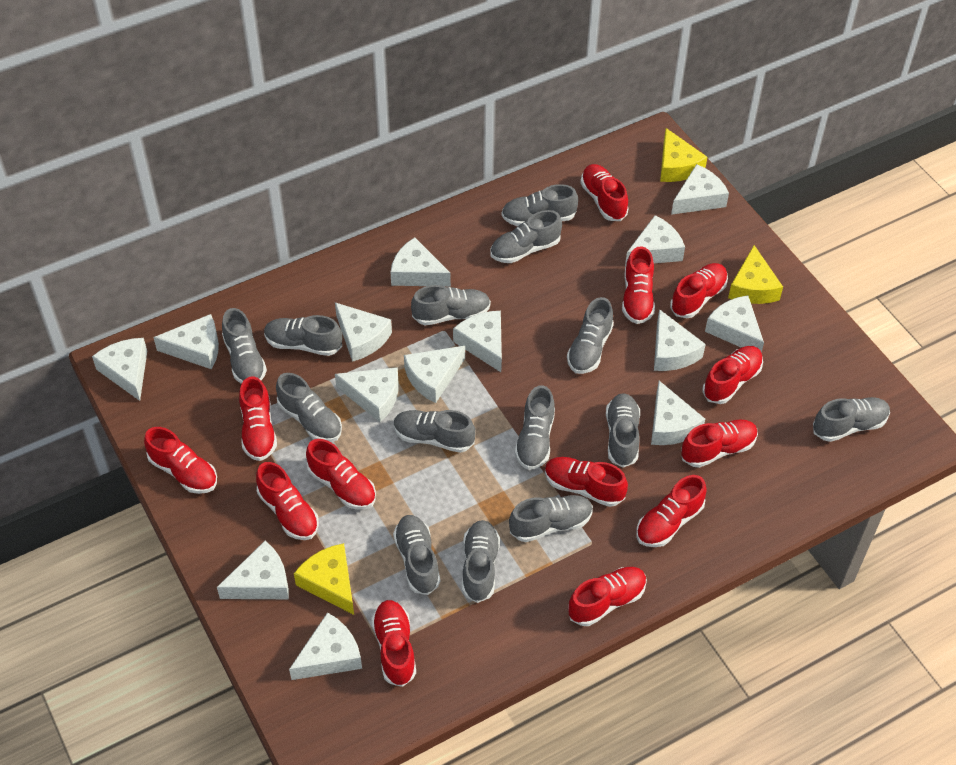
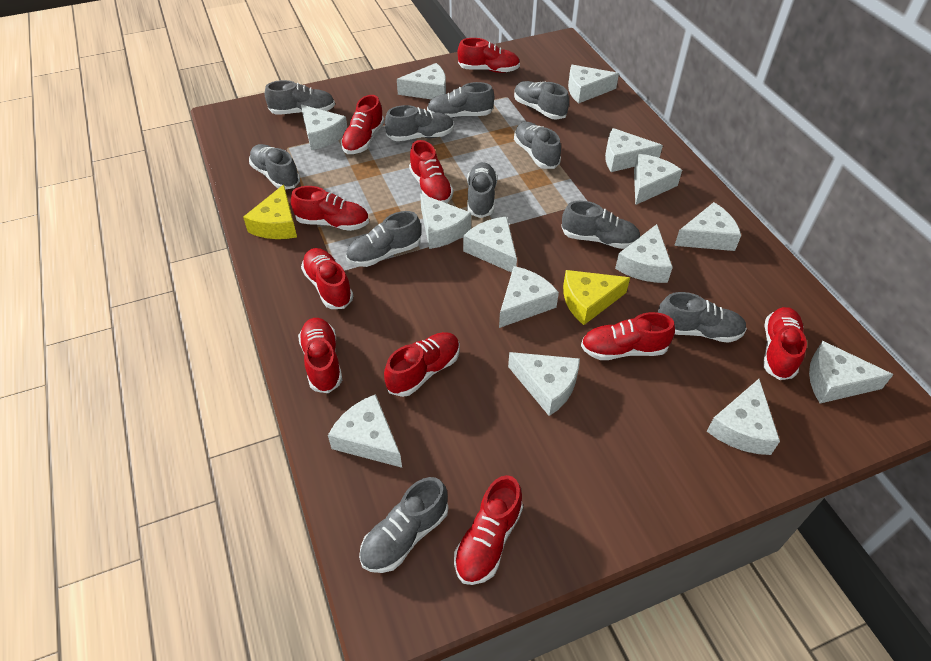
grey shoe: [222,308,267,384] [264,315,342,356] [276,373,342,442] [393,515,440,595] [394,410,475,453] [411,285,491,325] [462,520,500,603] [490,210,562,263] [501,184,578,226] [509,495,593,542] [515,385,555,470] [567,297,614,374] [606,393,640,468] [813,397,890,442] = 14 -> [249,144,300,190] [265,80,335,115] [346,211,421,267] [359,477,448,573] [385,105,454,141] [427,82,494,118] [467,162,497,218] [514,81,569,120] [514,122,561,169] [561,200,640,249] [658,292,747,343] = 11
red shoe: [144,427,217,494] [239,376,277,461] [256,462,319,540] [306,439,376,509] [371,600,416,687] [545,457,628,507] [568,567,647,626] [580,164,629,221] [622,246,655,324] [636,475,707,547] [670,263,728,318] [681,419,758,468] [702,346,763,404] = 13 -> [291,186,369,231] [298,318,342,393] [301,248,353,309] [341,95,384,154] [384,332,460,397] [409,140,453,203] [454,475,523,585] [457,38,520,73] [581,312,675,360] [764,307,807,380] = 10
yellow cheese: [294,543,354,615] [660,128,707,182] [728,245,783,304] = 3 -> [243,184,297,239] [563,270,630,325] = 2

